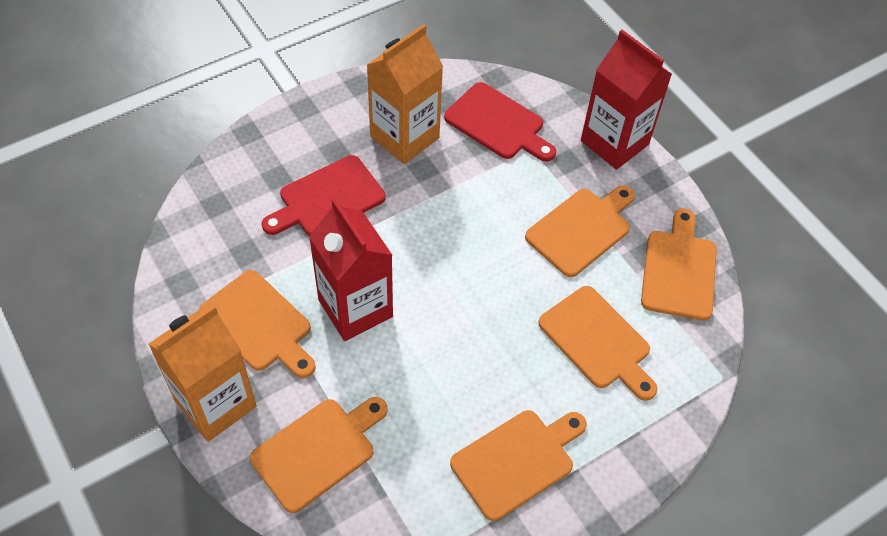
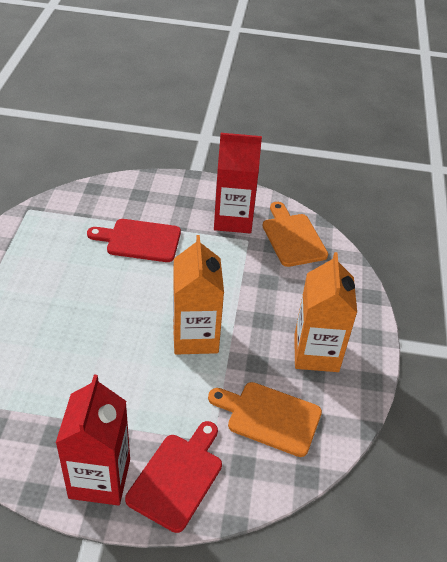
orange cutting board: [199,270,316,378] [250,397,388,513] [450,410,587,521] [525,185,635,277] [538,286,657,401] [641,208,717,321] = 6 -> [208,382,322,457] [263,202,328,267] = 2

